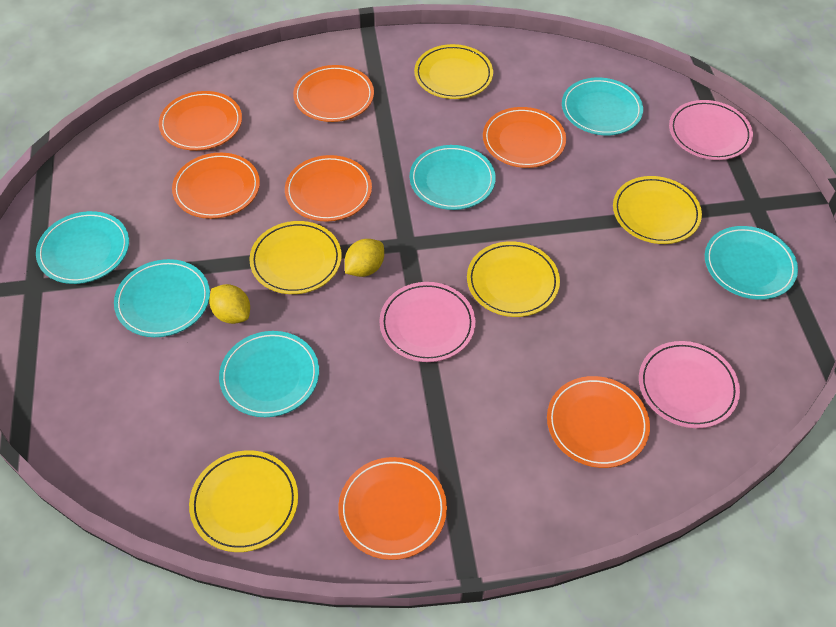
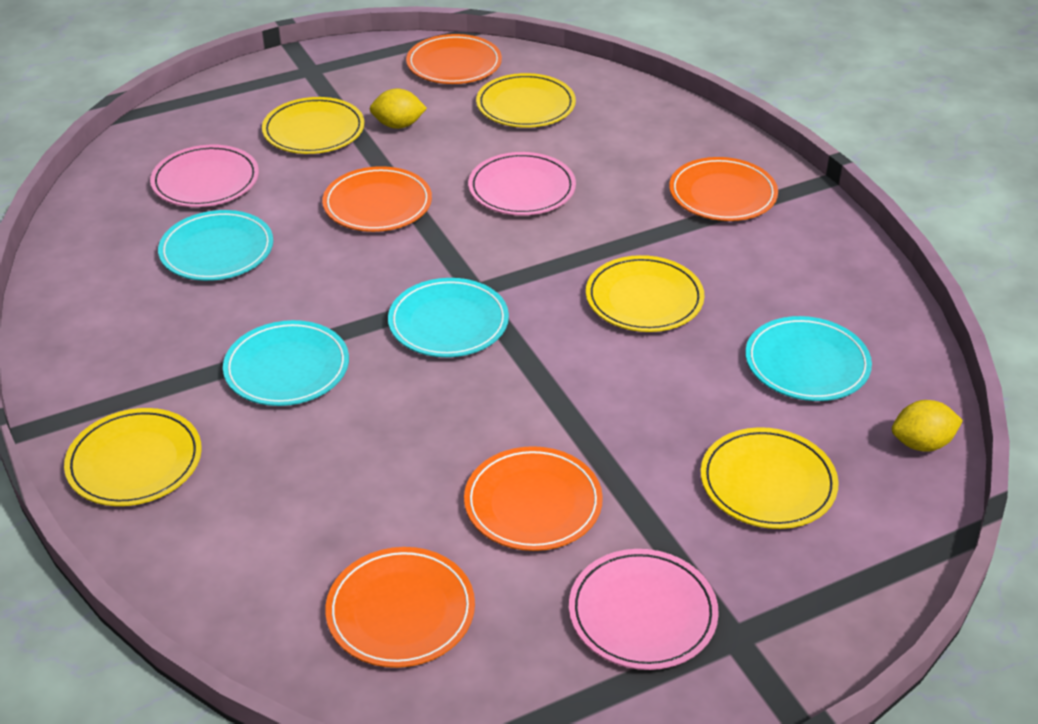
orange plate: [159,91,242,151] [172,153,260,219] [285,155,372,222] [293,65,374,122] [338,457,447,560] [483,107,566,168] [547,376,650,468] = 7 -> [322,166,432,232] [325,547,475,668] [406,34,502,84] [464,446,603,551] [669,157,778,221] = 5
turquoise plate: [36,211,129,284] [114,259,210,337] [219,331,319,417] [410,145,496,210] [562,78,643,135] [705,226,798,300] = 6 -> [158,210,273,281] [223,320,349,406] [388,278,509,357] [745,316,872,401] = 4

